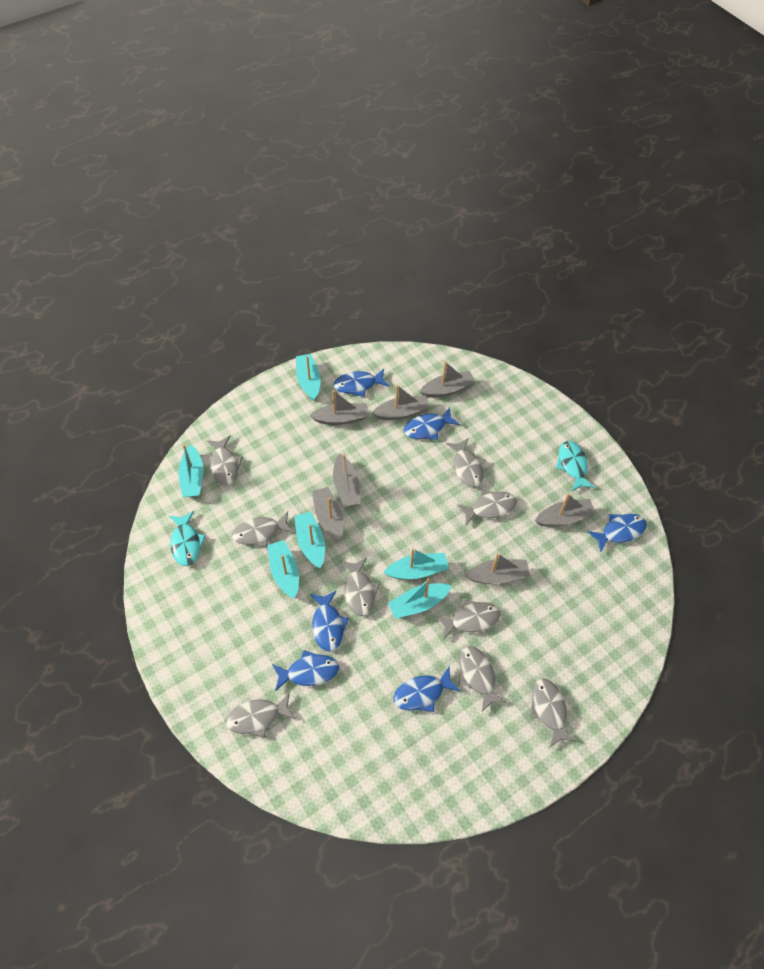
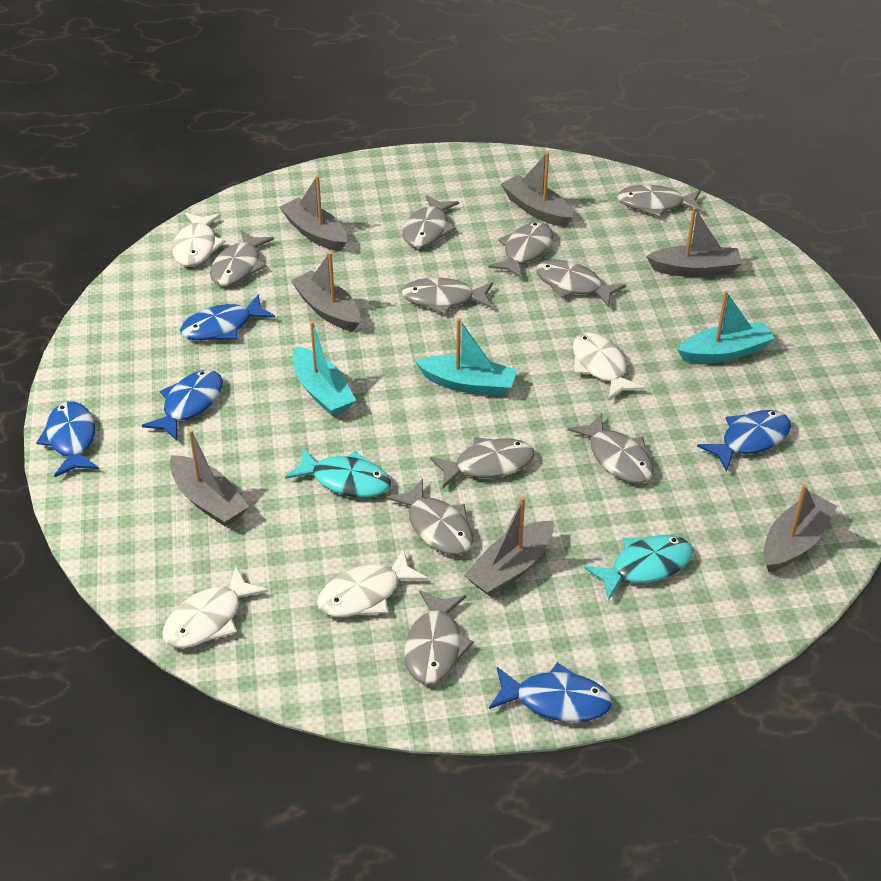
blue fish: [272,650,339,691] [310,591,349,652] [334,369,389,397] [393,667,461,712] [404,407,460,440] [587,514,647,552] = 6 -> [36,401,99,477] [142,370,223,441] [180,294,275,340] [489,663,612,722] [697,410,791,472] = 5
grey fish: [207,436,243,485] [226,692,296,738] [232,512,294,548] [341,558,380,616] [436,599,500,639] [446,438,485,487] [457,490,517,525] [459,646,507,713] [530,679,577,748] = 9 -> [210,230,274,286] [386,479,473,555] [402,195,459,247] [402,277,493,315] [404,590,474,684] [430,437,535,488] [488,222,553,279] [536,259,626,308] [567,413,654,484] [617,185,703,217] = 10
turquoise boat: [178,445,204,497] [267,540,299,599] [294,512,325,568] [296,354,321,401] [383,548,449,579] [388,578,452,619] = 6 -> [293,321,356,416] [415,318,517,396] [677,291,775,363] = 3
white fish: none = 0 -> [163,567,268,648] [172,213,225,266] [317,548,428,617] [573,332,645,401] = 4

